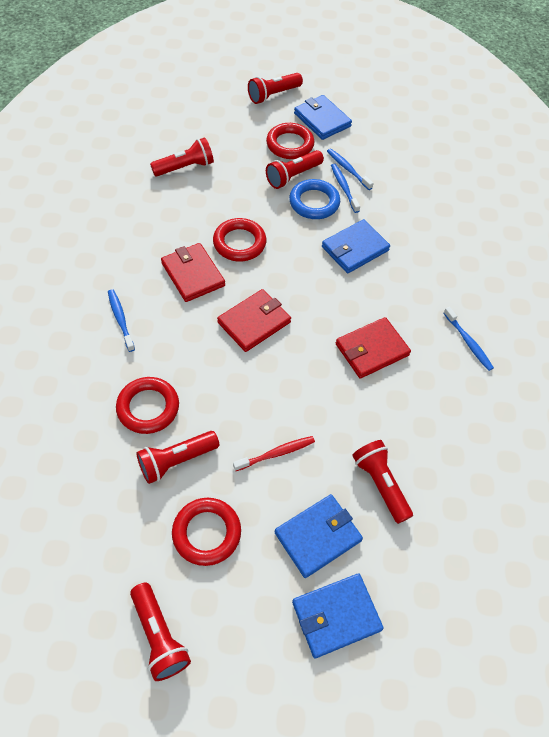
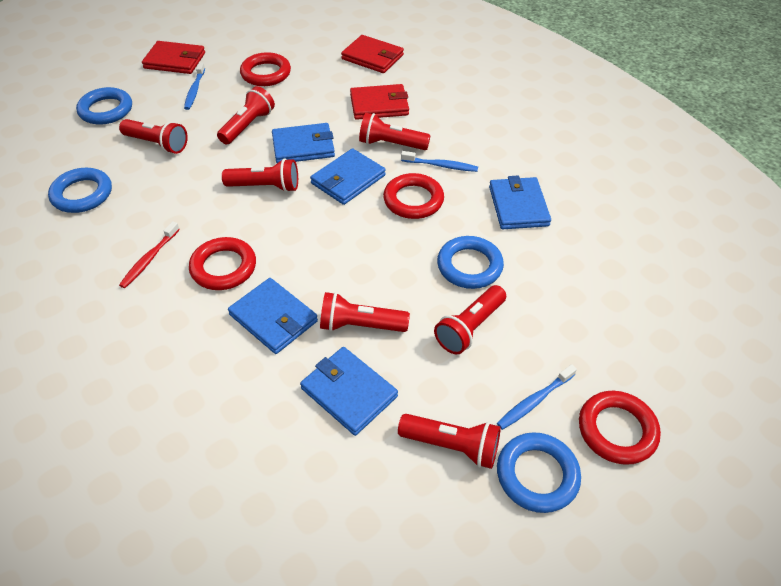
blue ring: [289,179,340,219] = 1 -> [48,168,112,213] [76,87,132,125] [437,236,504,289] [497,432,581,513] = 4
blue toothbrush: [108,289,135,352] [327,148,374,190] [331,164,360,213] [444,307,494,371] = 4 -> [184,62,205,110] [401,151,478,172] [497,364,577,430] = 3
blue wallet: [275,494,363,578] [292,574,384,658] [294,95,352,140] [322,219,390,273] = 4 -> [228,278,318,354] [272,123,335,163] [300,347,398,436] [310,148,386,205] [489,176,551,229] = 5
red flashlight: [130,582,191,681] [136,431,219,484] [150,137,214,176] [248,73,303,104] [266,150,324,189] [352,440,413,524] = 6 -> [119,119,188,154] [217,86,275,144] [222,158,298,192] [320,292,410,332] [359,113,431,150] [398,414,501,469] [434,285,506,354] = 7

